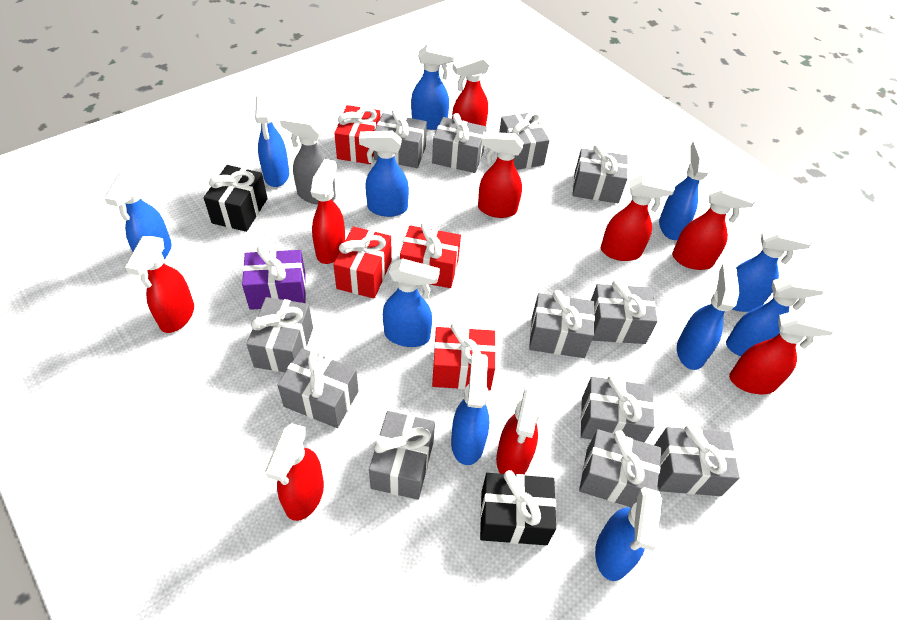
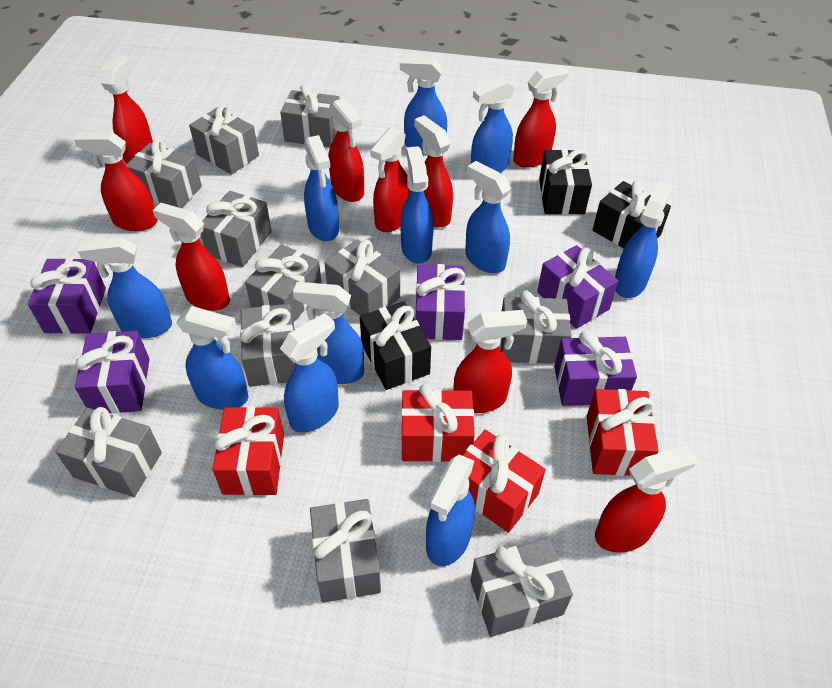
black gift: [203,165,268,232] [480,470,556,545] = 2 -> [360,301,431,390] [539,149,592,215] [592,181,671,248] = 3
grey gift: [246,297,313,372] [277,348,359,428] [369,411,435,500] [374,109,427,168] [432,113,487,173] [499,112,550,170] [529,290,595,358] [573,144,628,203] [579,429,662,507] [581,374,654,443] [591,279,658,344] [654,424,740,496] = 12 -> [56,407,162,497] [126,139,202,208] [189,104,259,175] [201,190,272,267] [240,304,295,387] [245,244,322,323] [280,84,339,148] [310,499,381,603] [325,239,400,316] [470,538,573,637] [500,291,571,364] = 11
grey spray bottle: [280,114,336,205] = 1 -> none = 0
purple gift: [242,245,306,310] = 1 -> [28,258,106,334] [75,331,150,414] [415,264,465,340] [537,245,619,329] [554,331,637,406] = 5

